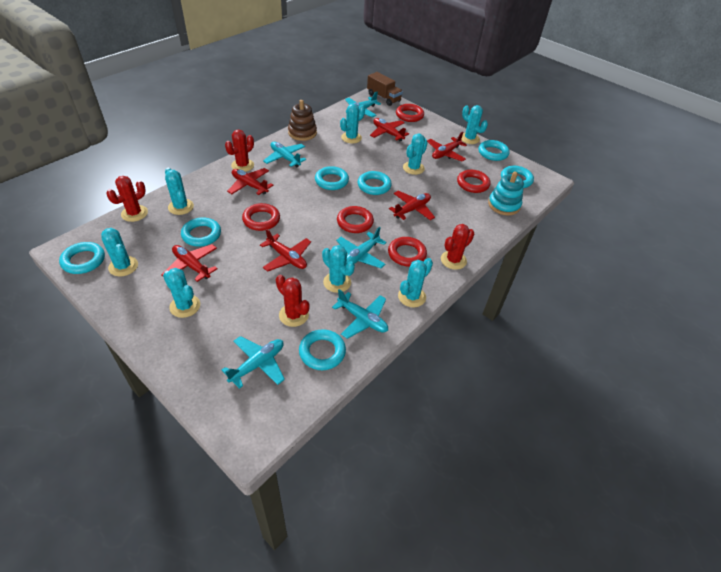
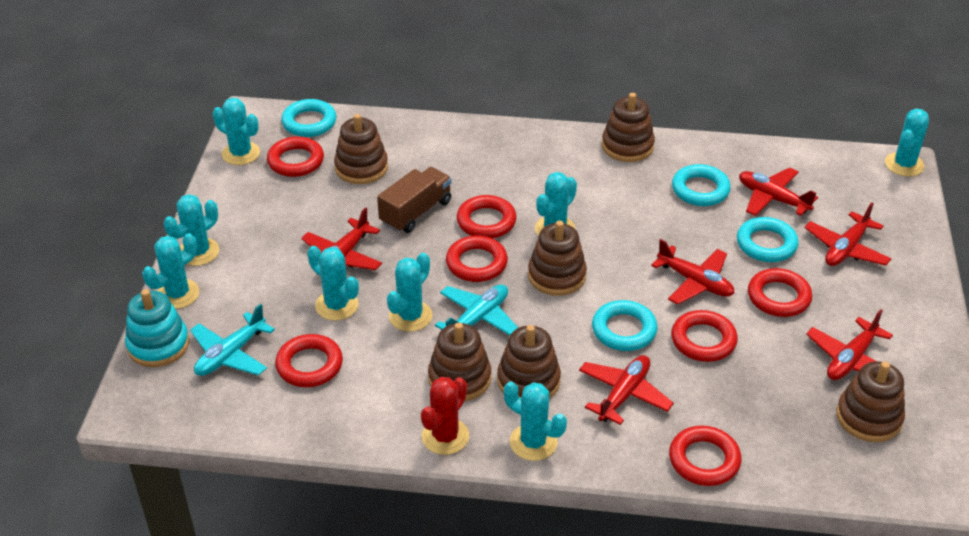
brown stacking toy: [288,100,317,141] = 1 -> [334,114,388,184] [428,322,491,401] [497,325,561,399] [528,221,587,296] [602,93,655,162] [836,361,905,442] = 6
red cactus: [106,176,148,222] [225,130,254,172] [276,275,310,327] [441,224,474,270] = 4 -> [421,377,469,455] = 1
red ring: [242,203,280,231] [337,206,374,233] [388,237,427,267] [396,104,424,122] [457,170,490,193] = 5 -> [267,136,324,177] [275,334,343,387] [446,236,508,282] [457,195,516,238] [669,426,742,486] [671,310,738,362] [748,268,812,317] = 7
turquoise plane: [222,336,285,389] [263,142,306,168] [332,289,388,339] [336,227,387,268] [345,92,381,117] = 5 -> [190,304,275,376] [435,284,518,336] = 2
turquoise ring: [59,242,105,274] [181,217,221,247] [299,329,346,370] [315,166,349,190] [358,171,392,195] [478,140,510,161] [501,166,534,188] = 7 -> [281,99,337,137] [592,300,658,351] [672,164,731,206] [737,217,799,262] = 4

